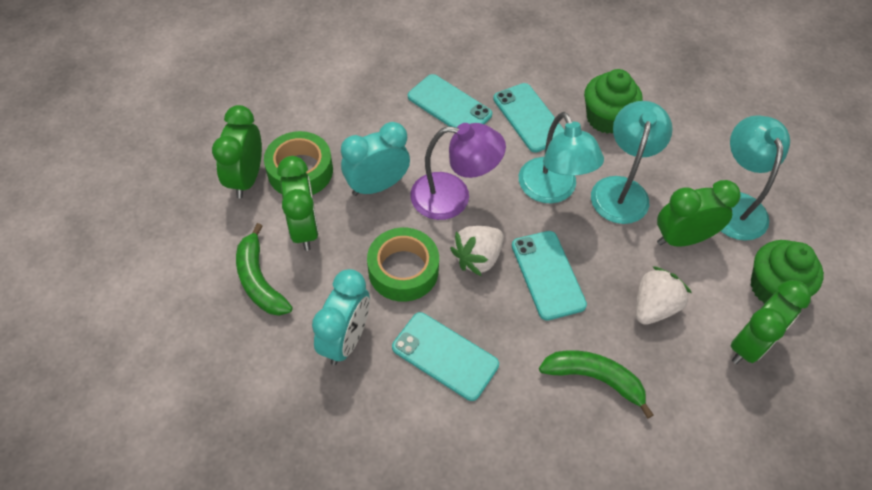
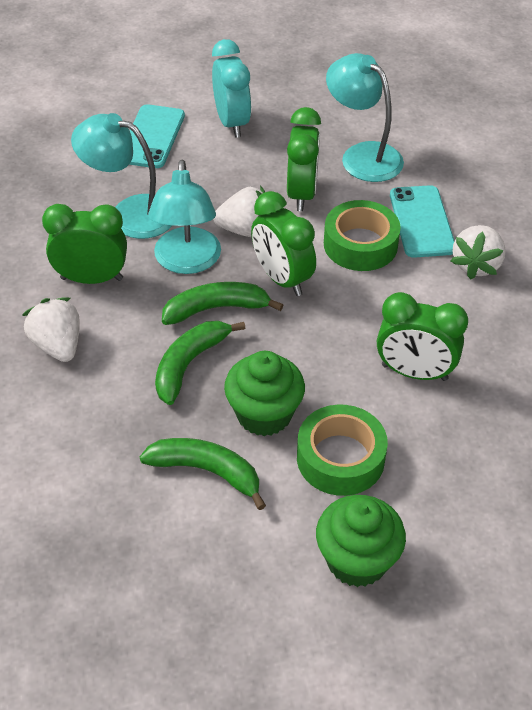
green banana: [236,223,292,316] [539,350,654,419] = 2 -> [140,438,266,510] [155,321,246,405] [162,282,283,325] = 3
purple lamp: [410,123,506,220] = 1 -> none = 0
turquoise clock: [312,269,370,365] [341,122,410,196] = 2 -> [212,39,252,138] = 1
turquoise phone: [392,312,499,401] [408,74,492,128] [493,83,565,153] [511,231,587,321] = 4 -> [129,104,185,168] [390,185,455,258] = 2
white strawberry: [450,226,504,276] [636,266,692,325] = 2 -> [22,297,80,362] [213,186,265,237] [451,225,506,280] = 3

